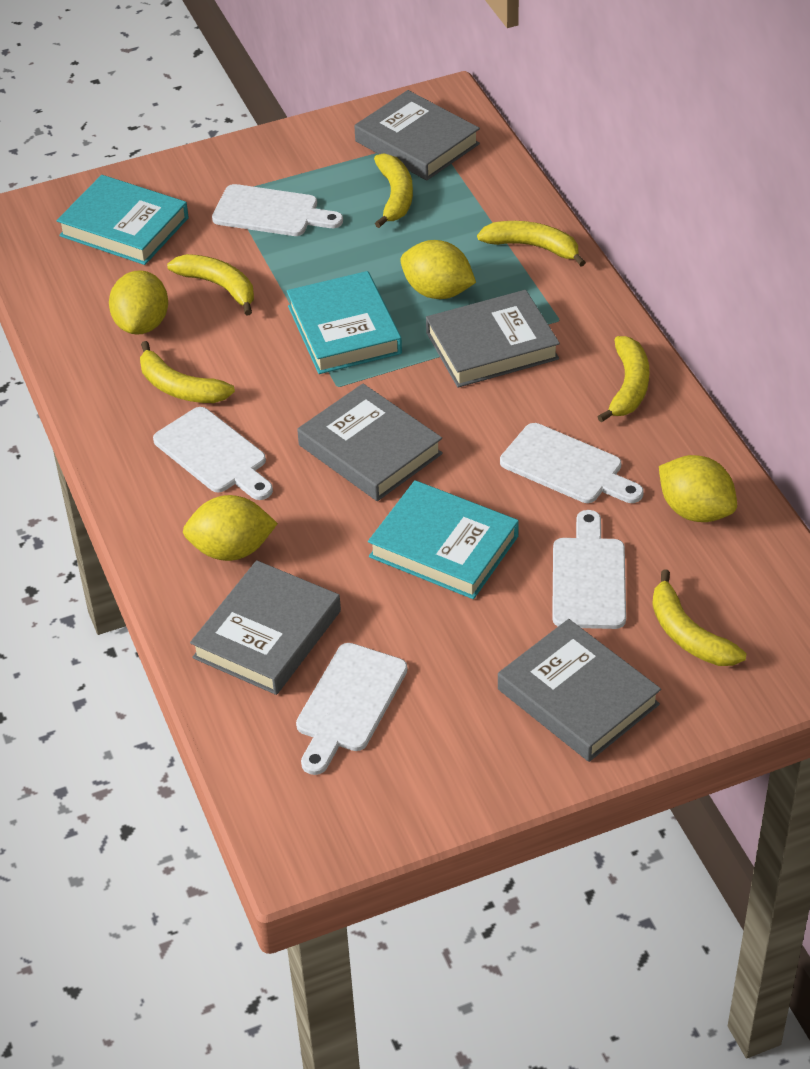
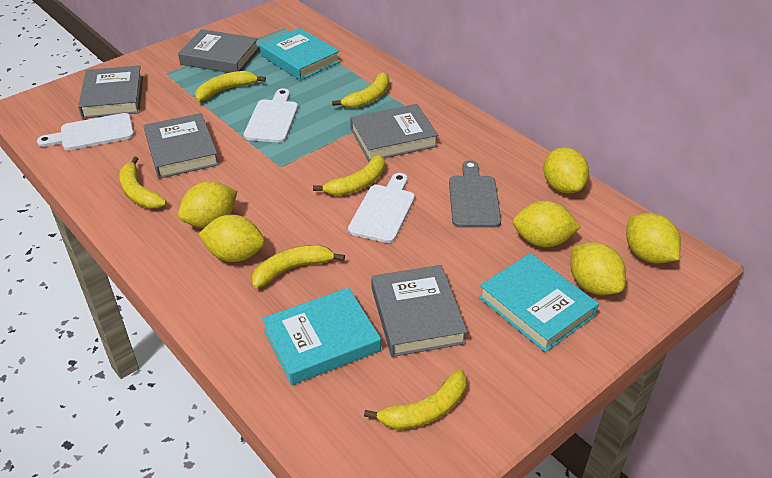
grey cutting board: none = 0 -> [449,160,501,228] = 1
white cutting board: [153,407,273,500] [212,184,343,236] [296,643,408,775] [500,423,644,503] [552,510,626,629] = 5 -> [37,113,134,150] [244,88,298,143] [348,173,415,243] = 3
yellow lemon: [109,270,168,335] [183,495,278,561] [400,240,476,299] [659,455,737,522] = 4 -> [178,181,237,228] [198,215,265,262] [512,201,581,247] [544,147,589,193] [570,242,626,295] [626,213,681,263] = 6

